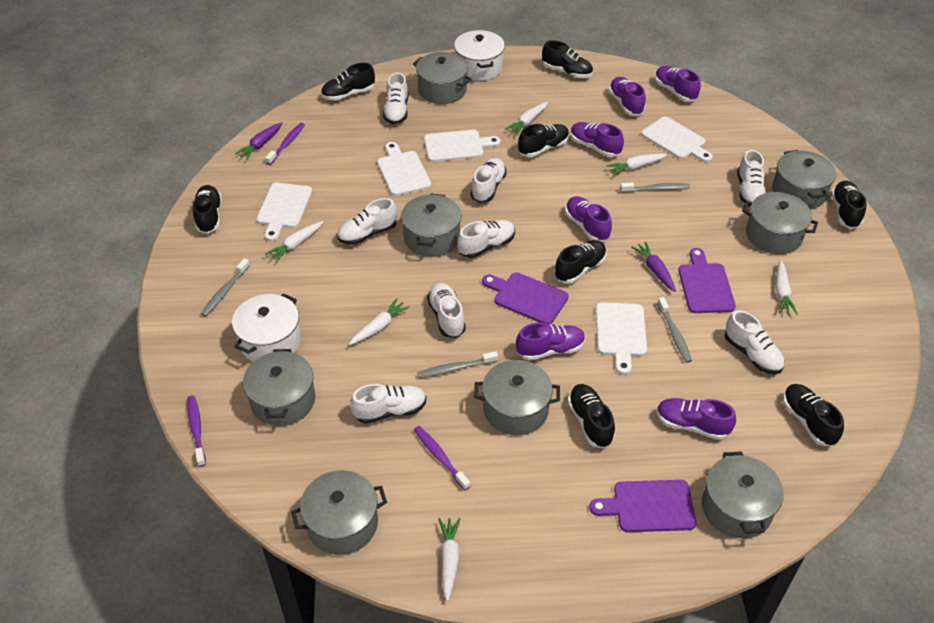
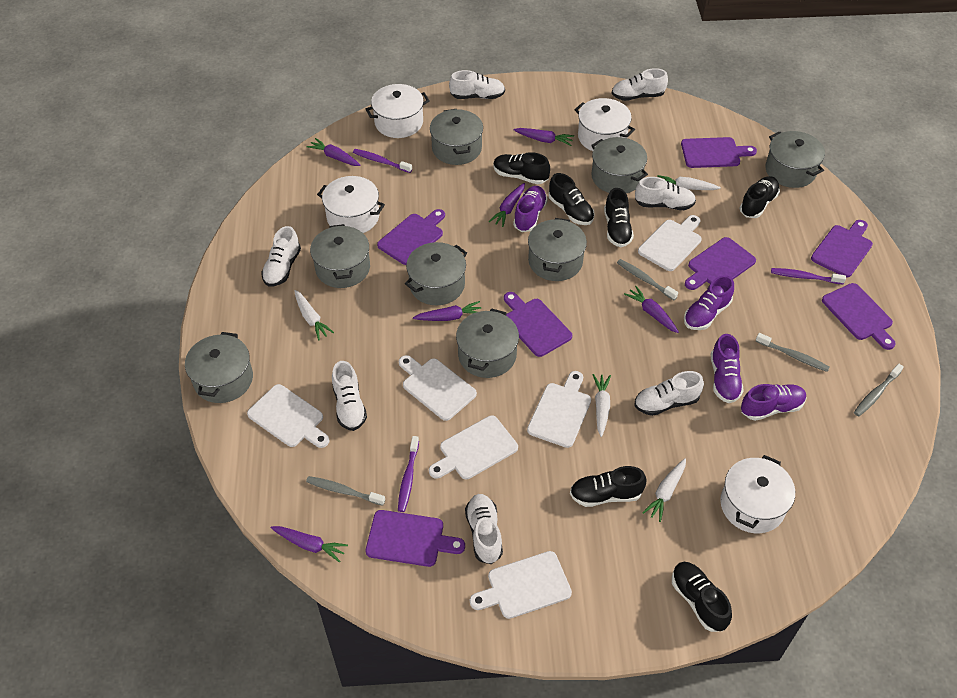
black shoe: [193,185,222,234] [321,63,375,101] [518,124,569,157] [542,40,593,78] [554,240,606,283] [568,384,615,448] [783,384,844,446] [831,181,867,229] = 8 -> [493,152,550,184] [549,173,595,225] [570,466,646,507] [604,188,634,247] [672,562,732,632] [739,176,780,218] = 6
purple carrot: [235,122,282,160] [631,242,676,292] = 2 -> [271,526,348,563] [307,138,360,166] [413,301,482,321] [489,183,525,227] [514,128,574,146] [624,286,679,333] = 6
purple cutting board: [482,273,569,324] [589,480,696,532] [678,248,736,313] = 3 -> [366,510,465,567] [377,209,445,265] [504,292,572,357] [681,137,757,168] [685,237,756,290] [811,220,873,277] [822,283,896,350] = 7
purple shoe: [516,323,585,361] [565,196,612,242] [571,122,624,157] [609,77,646,116] [655,66,701,102] [656,398,736,440] = 6 -> [513,186,548,232] [684,275,734,330] [711,334,744,403] [741,384,807,421] = 4
white carrot: [265,221,323,262] [349,298,410,345] [438,518,460,601] [505,102,548,136] [606,154,667,175] [775,260,798,315] = 6 -> [294,290,334,340] [593,374,611,437] [642,458,686,522] [657,175,721,190] = 4
white cutting board: [256,183,312,241] [377,142,431,196] [424,130,501,162] [596,302,647,375] [641,116,713,162] = 5 -> [247,384,330,448] [399,355,477,421] [429,416,518,479] [470,551,572,619] [527,371,591,448] [638,215,702,271] = 6
white pot: [232,293,301,362] [454,30,505,81] = 2 -> [317,176,385,233] [366,84,430,138] [575,98,635,151] [720,455,795,533] = 4
white shoe: [337,198,397,245] [350,384,427,424] [383,73,408,124] [427,283,466,338] [457,220,515,258] [471,158,507,203] [725,310,785,374] [737,150,766,207] = 8 -> [261,226,301,287] [332,361,367,431] [449,70,505,99] [465,494,503,564] [612,68,668,101] [634,371,704,416] [635,177,696,210] = 7

